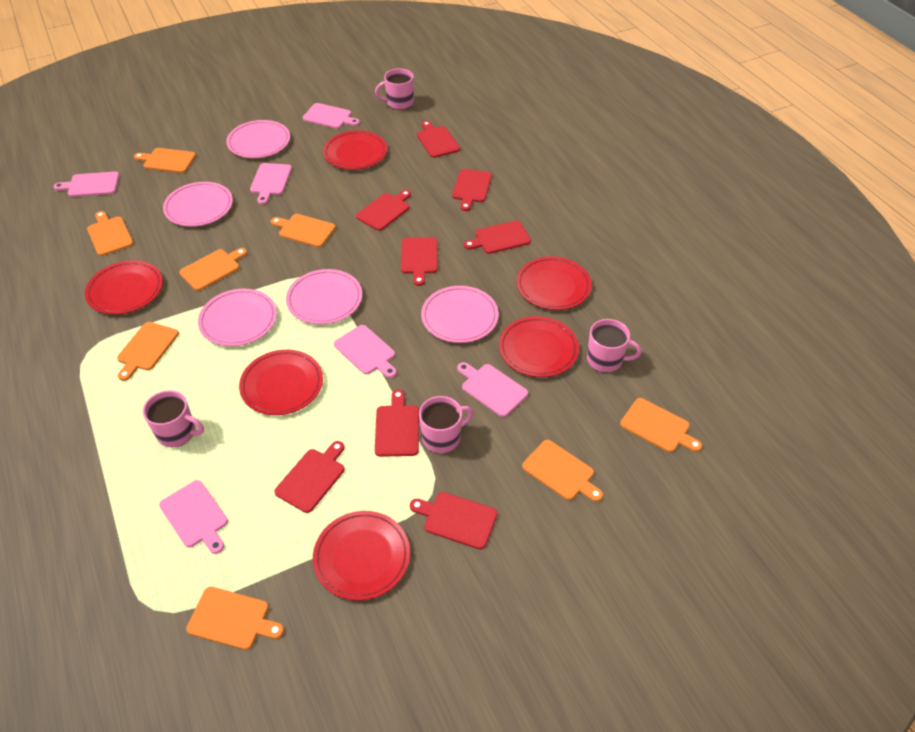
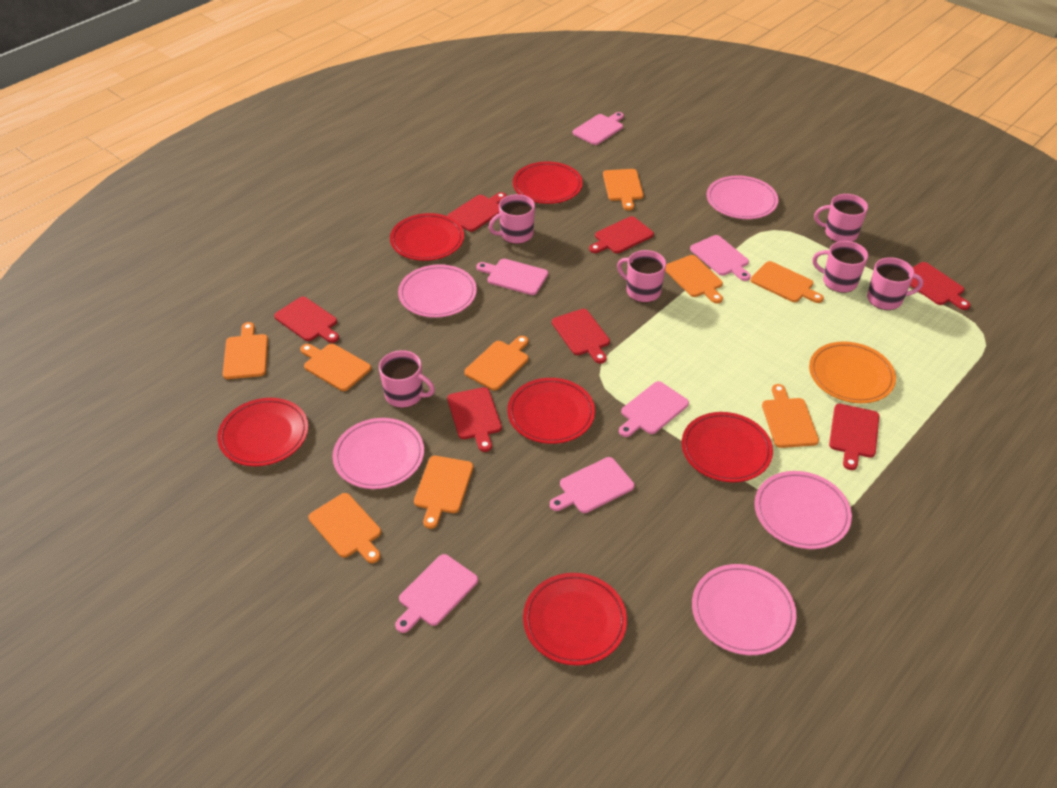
orange cutting board: [87,211,134,256] [117,322,179,381] [134,148,196,173] [179,248,247,291] [186,587,284,650] [271,214,336,247] [522,440,603,502] [620,398,702,452] = 8 -> [223,322,268,379] [300,344,371,391] [308,493,381,563] [414,456,473,529] [464,336,528,391] [603,169,644,210] [665,255,723,304] [751,261,824,303] [762,384,819,448] = 9
orange plate: none = 0 -> [809,341,896,403] = 1
pink mug: [143,390,204,447] [375,68,414,110] [419,396,474,453] [587,319,641,373] = 4 -> [379,350,435,408] [489,194,535,244] [617,250,666,303] [813,241,868,293] [814,194,868,242] [867,257,923,310] = 6
red cutting board: [274,441,344,513] [356,190,411,231] [375,390,419,457] [401,237,438,286] [410,492,497,550] [417,121,460,158] [452,169,492,211] [464,220,531,254] = 8 -> [274,297,339,343] [447,387,502,452] [448,192,507,232] [552,309,610,364] [589,216,654,253] [829,404,879,470] [910,262,970,310] = 7

